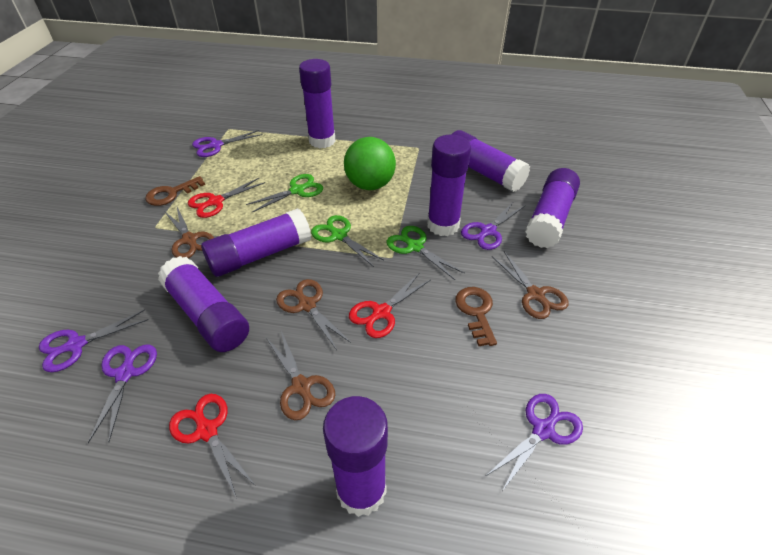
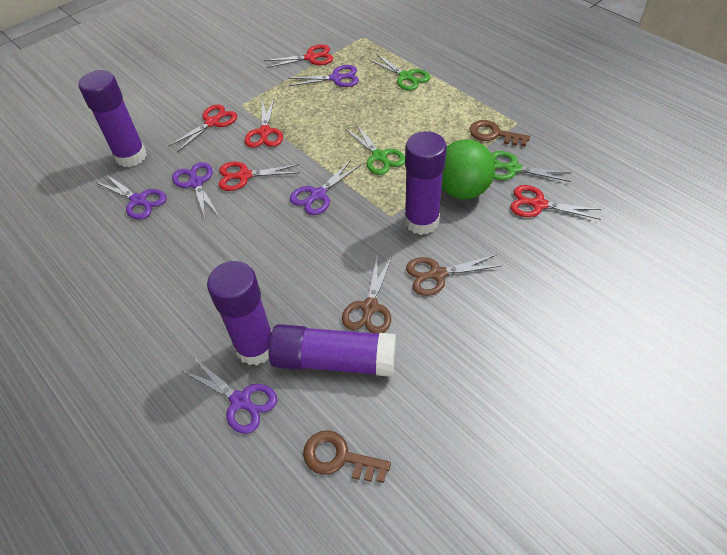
brown scissors: [164,207,214,258] [266,331,335,420] [276,279,351,350] [492,251,569,319] = 4 -> [342,257,392,334] [406,255,503,296] = 2
purple glue stick: [158,256,249,352] [201,208,311,277] [299,59,335,148] [323,396,388,517] [427,135,471,236] [451,130,530,192] [525,168,580,248] = 7 -> [79,70,147,167] [207,261,272,365] [268,324,396,377] [404,131,447,235] = 4
red scissors: [169,394,256,499] [188,178,265,218] [349,273,430,338] = 3 -> [169,104,237,152] [219,162,300,191] [245,99,283,148] [264,44,333,68] [510,185,602,220] = 5

